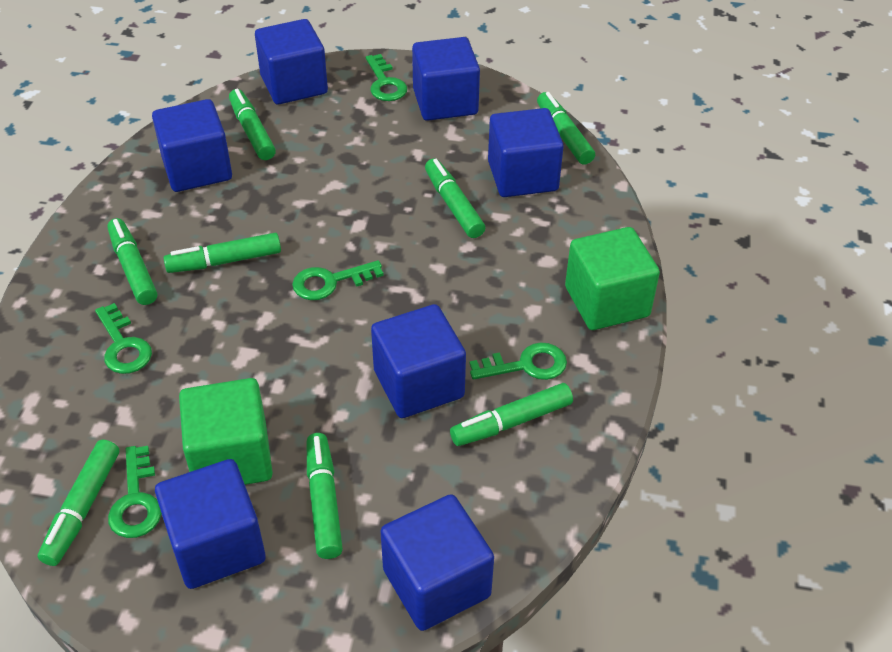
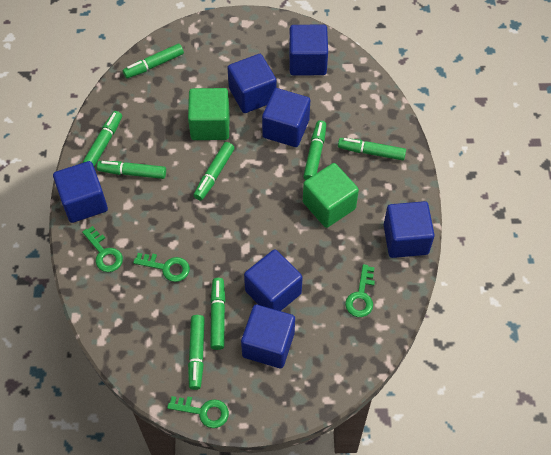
green key: [95,303,152,374] [108,446,162,538] [292,260,384,300] [366,54,407,101] [470,342,567,380] = 5 -> [82,226,123,272] [133,253,190,282] [167,396,229,428] [345,264,375,317] = 4

